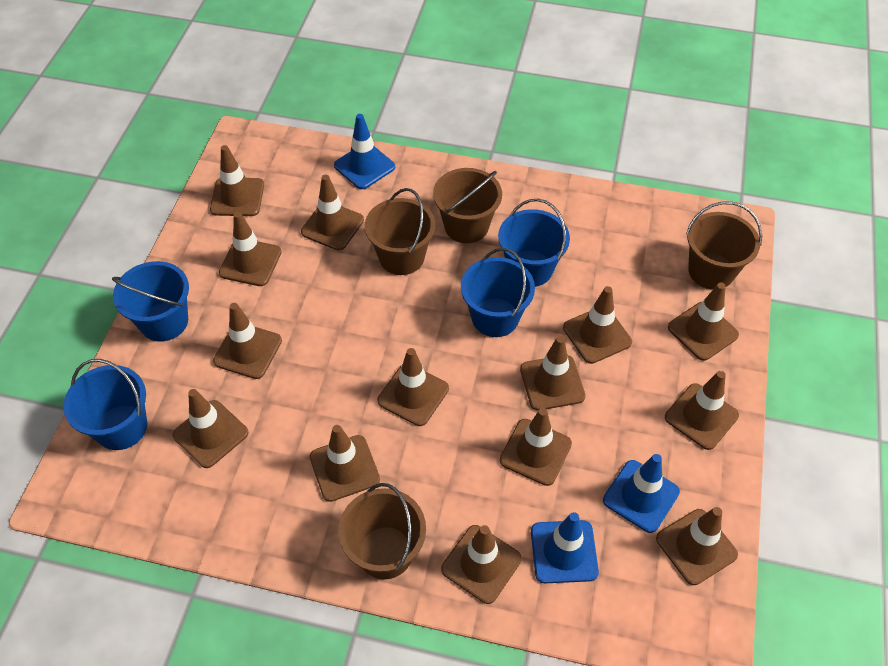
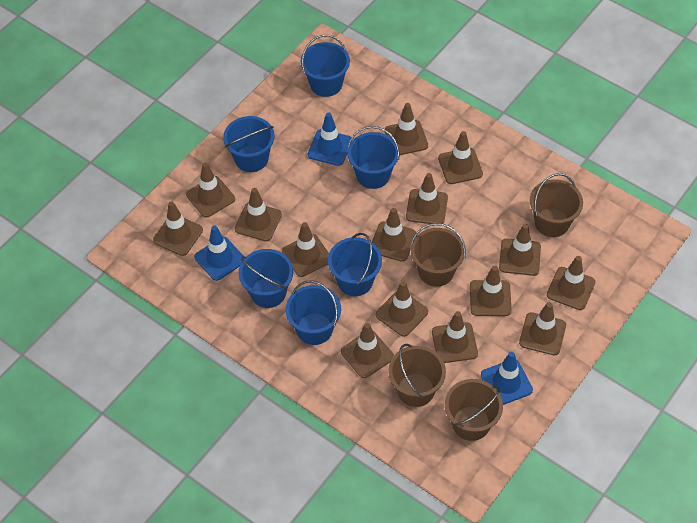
blue bucket: [63,359,147,450] [112,261,189,342] [461,248,535,337] [498,199,570,287] = 4 -> [223,116,275,172] [239,249,293,308] [286,280,341,345] [301,35,350,97] [328,233,382,296] [348,126,400,189] = 6
brown traffic cone: [172,389,248,468] [210,145,264,216] [213,303,282,379] [219,212,282,286] [301,174,364,250] [310,425,380,502] [377,348,449,426] [441,525,522,604] [500,408,572,486] [520,336,585,411] [563,286,632,364] [656,507,738,585] [665,371,739,450] [668,282,739,361] = 14 -> [153,201,203,256] [186,162,235,217] [235,188,282,241] [282,222,329,277] [341,323,394,378] [372,208,416,262] [376,281,428,337] [385,103,428,155] [406,173,448,224] [432,311,478,363] [438,131,483,184] [470,266,512,316] [499,224,541,276] [519,302,566,355] [547,256,595,310] = 15

